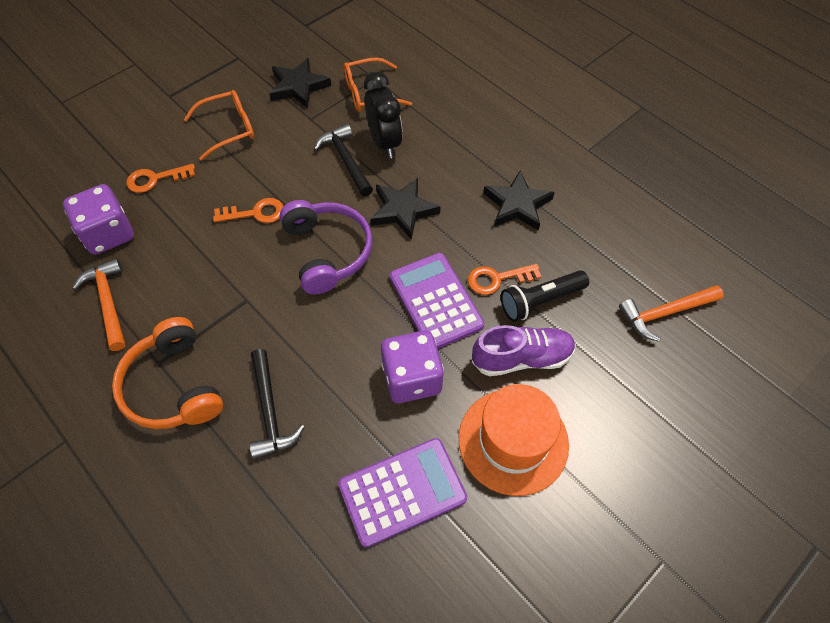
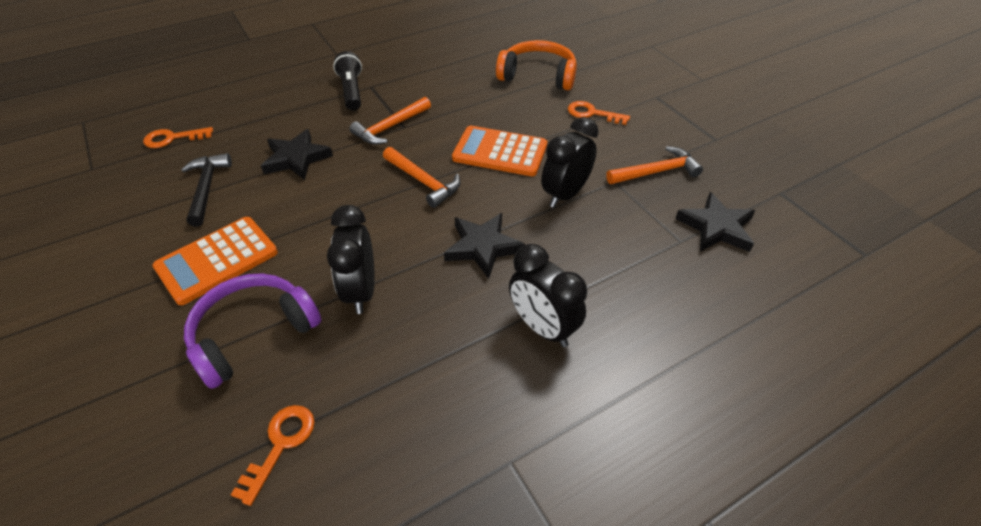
black clock: [364,72,403,158] = 1 -> [327,205,375,314] [509,244,587,347] [541,117,599,208] = 3
black hammer: [249,349,304,459] [314,124,373,196] = 2 -> [181,153,232,227] = 1
orange calculator: none = 0 -> [152,217,278,305] [452,126,547,176] = 2
orange glasses: [184,90,254,161] [344,57,412,112] = 2 -> none = 0
orange hammer: [72,258,125,351] [619,285,724,342] = 2 -> [349,97,431,145] [383,147,461,208] [606,146,703,184] = 3
orange hat: [459,384,569,496] = 1 -> none = 0
purple calculator: [338,438,467,548] [390,253,484,349] = 2 -> none = 0
purple dice: [63,184,134,255] [381,330,444,403] = 2 -> none = 0
purple shoe: [472,325,576,376] = 1 -> none = 0

